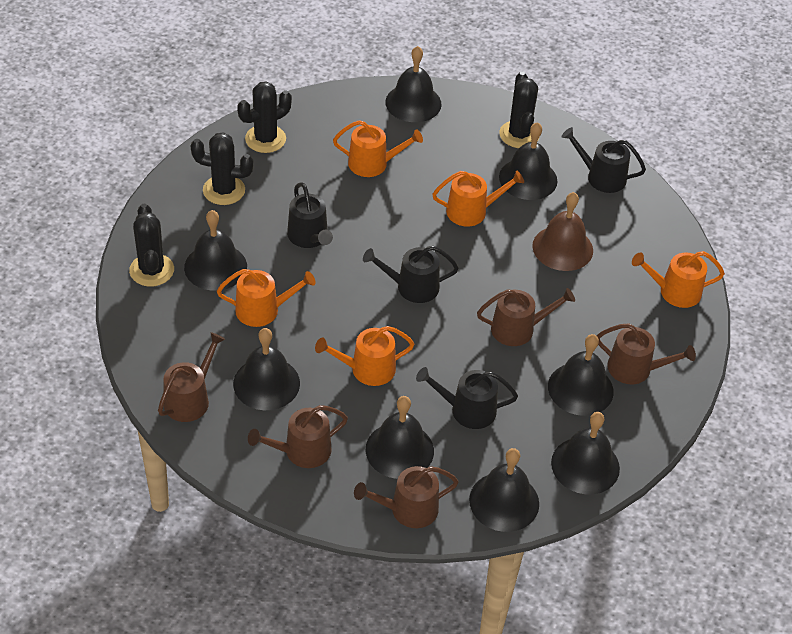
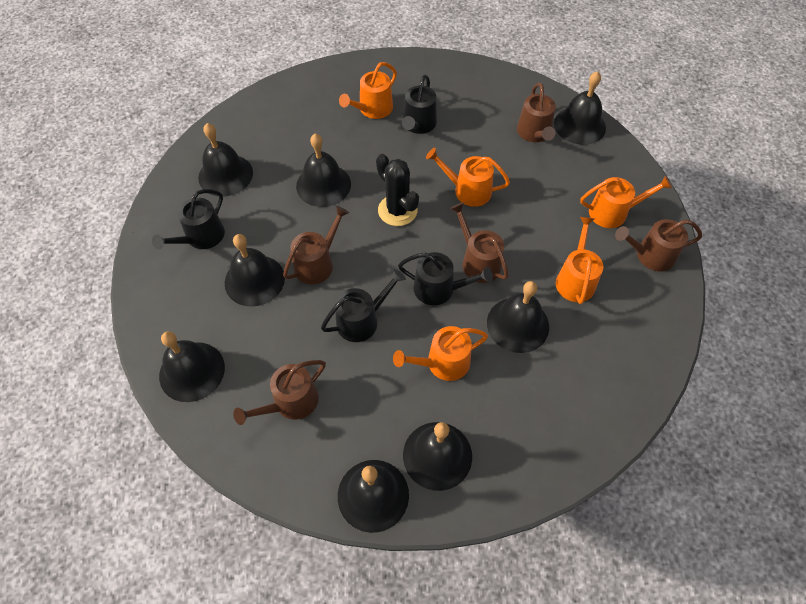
black cactus: [129,204,174,287] [190,132,254,205] [237,81,292,153] [499,72,539,148] = 4 -> [376,154,419,226] = 1
brown bell: [532,192,593,271] = 1 -> none = 0

